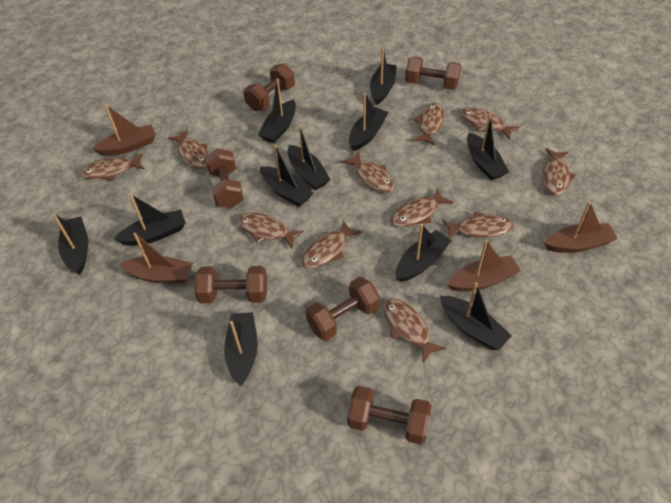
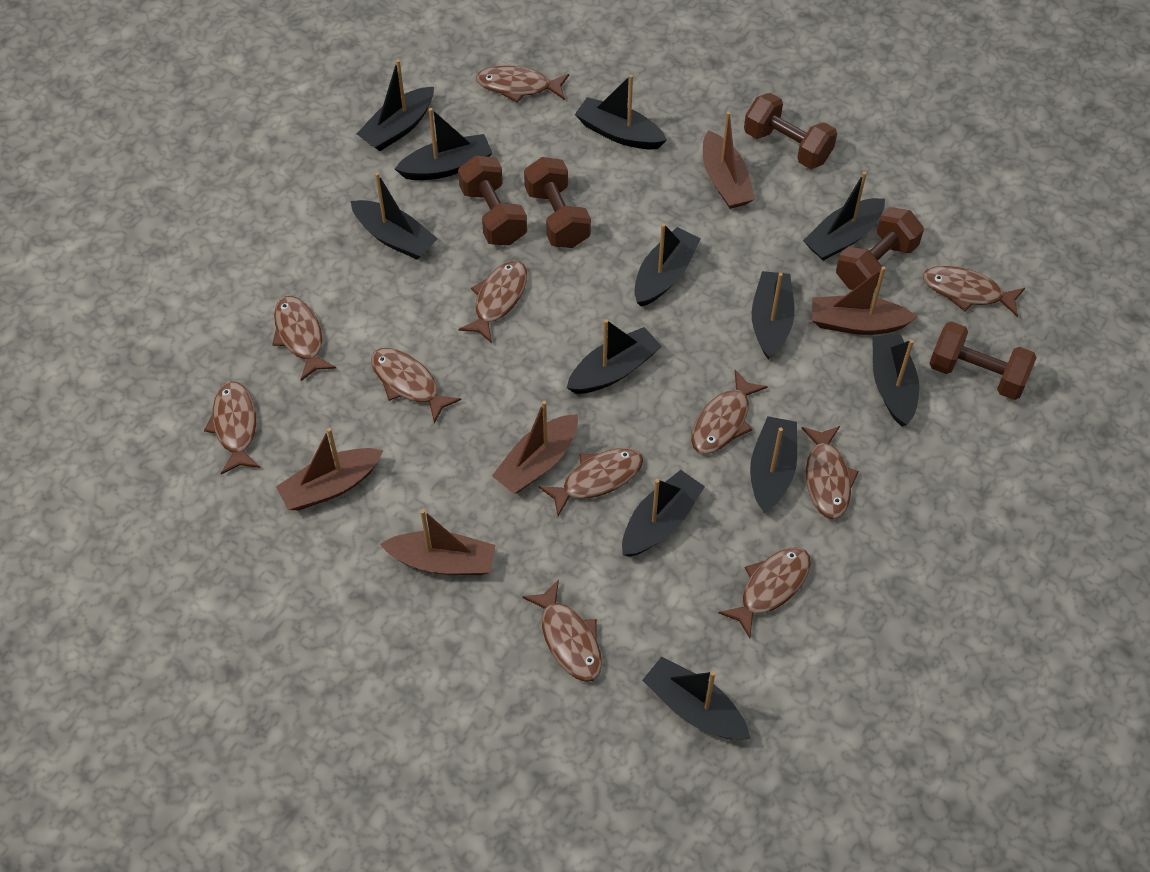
black boat: [52,213,88,275] [114,194,186,246] [224,312,258,386] [258,79,296,143] [260,144,314,207] [288,125,331,190] [349,93,389,151] [370,47,397,105] [396,224,452,282] [440,282,512,350] [467,113,509,180] = 11 -> [351,172,438,260] [357,59,434,151] [395,108,492,180] [567,319,661,394] [575,75,667,149] [622,470,705,557] [634,224,701,307] [642,657,750,740] [750,416,797,513] [752,271,795,360] [803,172,885,261] [872,334,919,427] = 12
brown boat: [92,104,156,156] [119,233,193,283] [447,240,521,292] [544,201,618,253] = 4 -> [276,428,383,510] [380,509,496,575] [492,401,578,494] [703,111,755,209] [812,266,917,335] = 5
brown dumbbell: [194,266,267,303] [205,148,244,208] [243,63,295,111] [306,277,380,341] [347,386,432,445] [405,56,461,90] = 6 -> [458,155,527,245] [524,157,591,248] [744,93,837,169] [836,207,924,290] [929,321,1037,400] = 5

